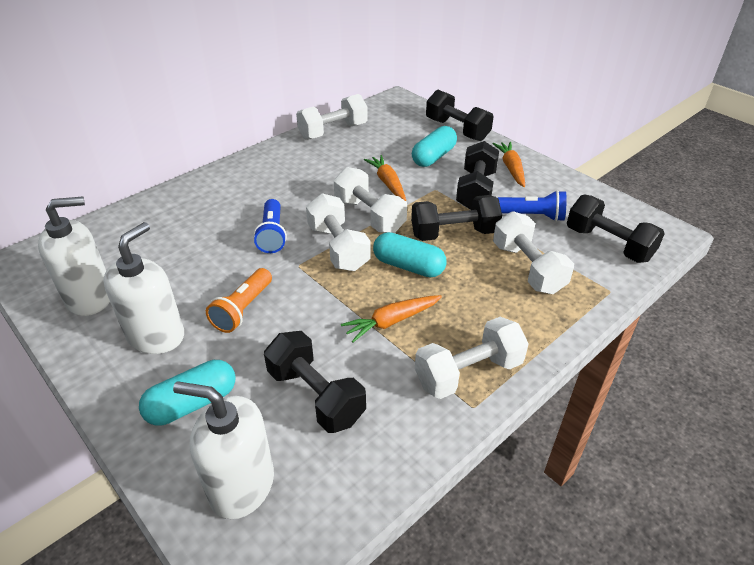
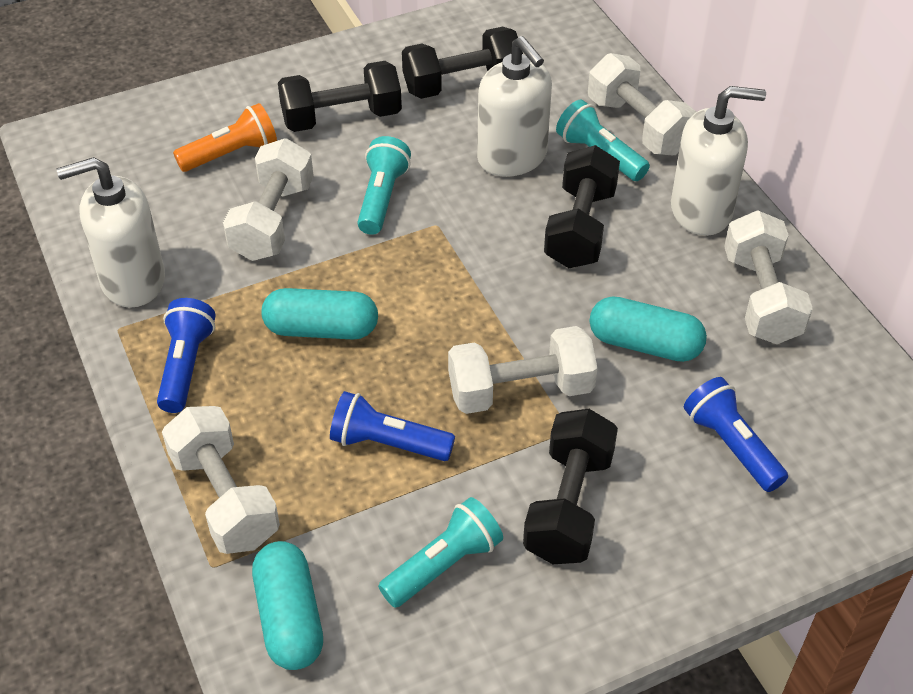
black dumbbell: [264,331,366,433] [411,195,502,241] [426,90,494,141] [456,141,499,210] [567,195,665,263] = 5 -> [278,61,402,132] [402,27,523,99] [523,409,618,564] [544,145,620,268] = 4
blue flashlight: [253,199,287,253] [498,190,567,222] = 2 -> [157,298,216,413] [330,391,455,461] [684,377,788,492] = 3
orange carrot: [341,295,442,342] [364,155,406,201] [493,142,525,187] = 3 -> none = 0
turquoise flashlight: none = 0 -> [357,136,411,235] [378,497,503,608] [556,100,650,181] = 3

